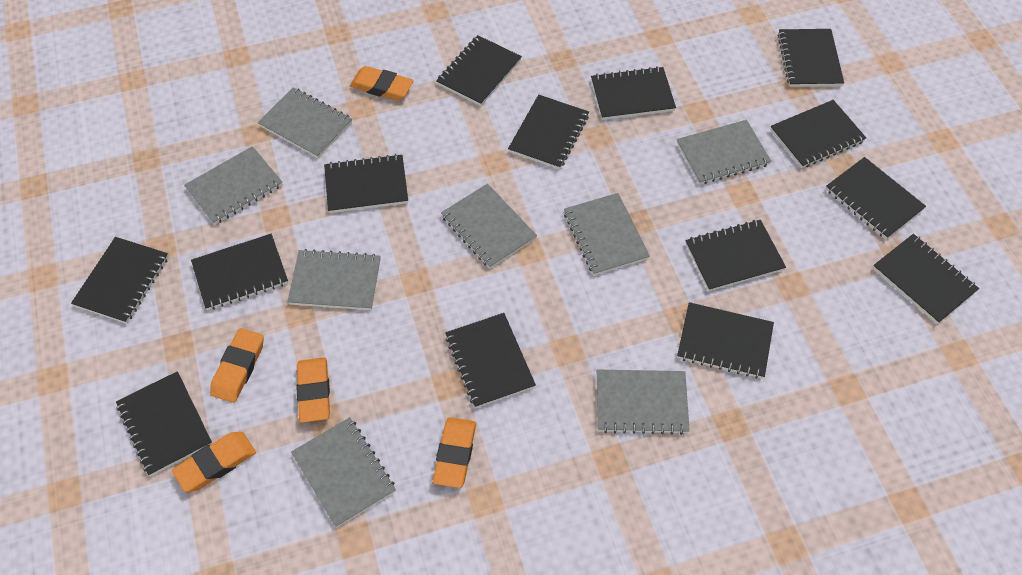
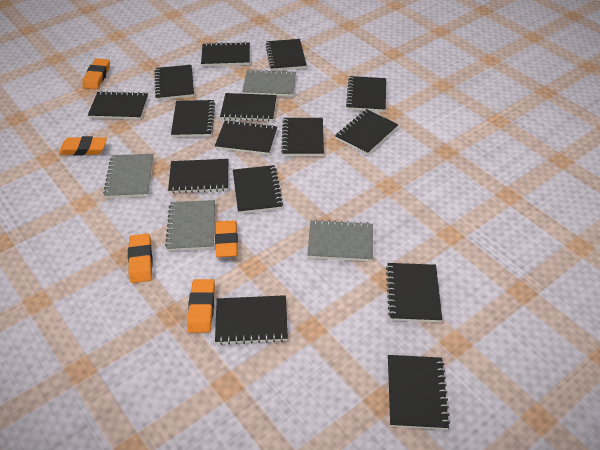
black notebook: [71,237,169,324] [116,371,212,476] [191,234,288,310] [324,154,408,213] [436,35,522,106] [445,313,536,408] [508,95,589,170] [591,66,676,120] [677,302,774,379] [686,220,786,291] [770,100,866,168] [777,29,844,87] [826,157,926,239] [873,234,979,324] = 14 -> [88,91,148,119] [154,65,194,100] [168,159,228,194] [171,100,215,137] [201,42,250,66] [215,120,277,155] [215,295,288,345] [220,93,277,122] [233,165,283,214] [265,39,307,71] [281,118,324,156] [335,109,399,155] [346,76,386,112] [386,263,442,322] [388,355,450,430] = 15
grey notebook: [184,146,283,225] [258,87,352,158] [287,249,381,310] [291,417,396,528] [441,184,537,269] [564,193,650,276] [597,369,690,435] [677,120,771,185] = 8 -> [103,154,153,198] [165,200,215,251] [242,70,296,97] [307,219,373,261] = 4

